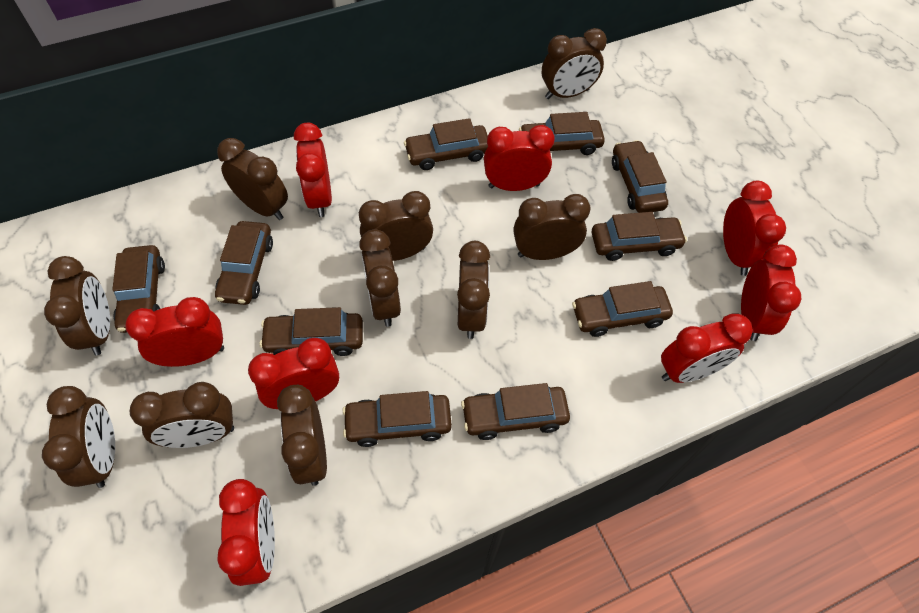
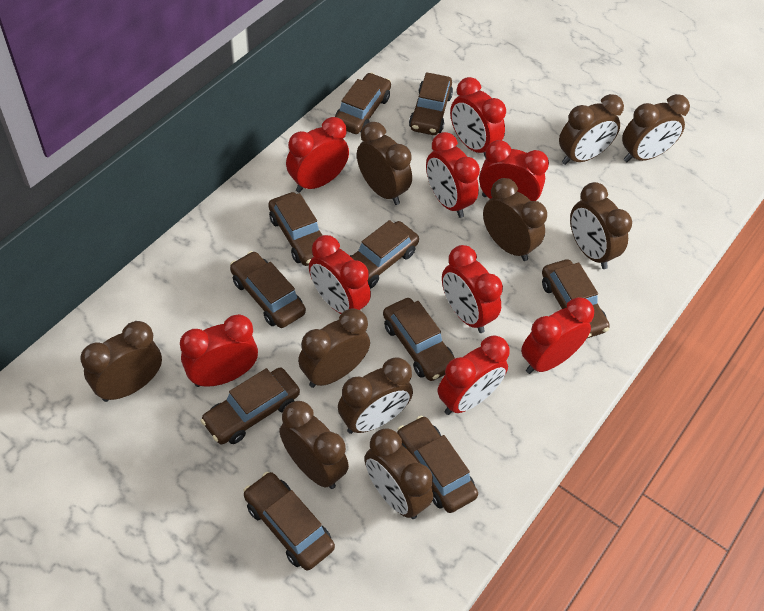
red clock: [125,297,224,367] [217,479,275,586] [248,338,339,409] [294,123,332,217] [484,125,555,191] [661,314,753,383] [723,181,786,276] [741,244,801,341] = 8 -> [180,314,258,387] [286,117,349,193] [309,235,371,314] [426,132,480,218] [438,336,510,415] [442,245,503,333] [450,77,506,158] [479,140,549,201] [521,297,594,374] = 9

